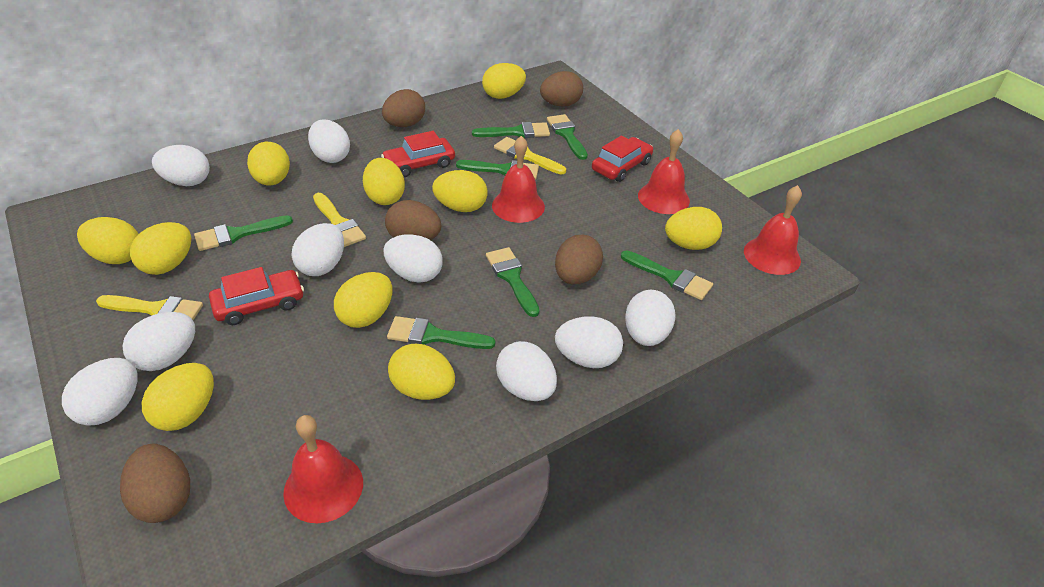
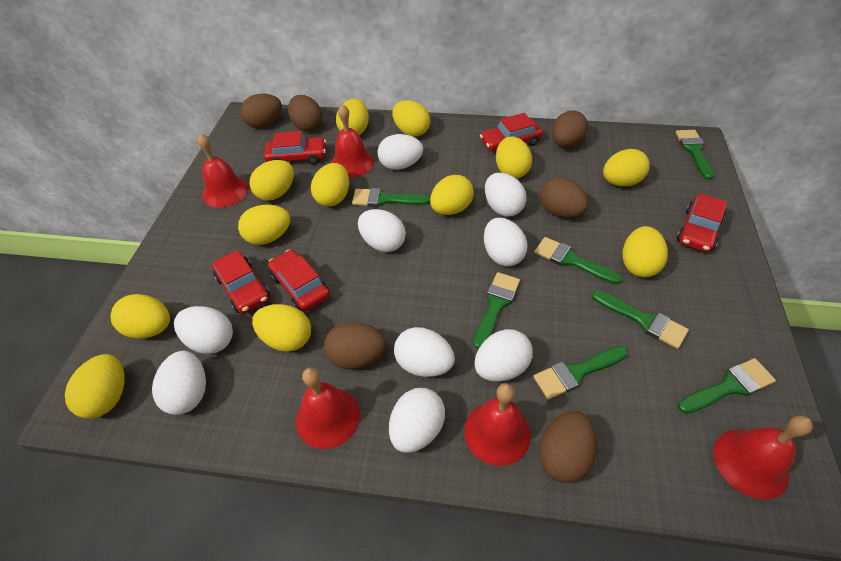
brown egg: [120,444,190,523] [382,89,425,127] [385,200,441,240] [540,71,583,107] [555,235,603,284] = 5 -> [240,94,282,128] [288,95,322,131] [324,322,386,369] [539,411,597,483] [540,177,588,218] [552,110,588,148] = 6
red bell: [283,415,363,523] [492,136,545,223] [638,129,690,214] [744,185,802,275] = 4 -> [197,133,249,208] [296,367,360,449] [331,104,374,178] [464,383,531,466] [714,415,813,500] = 5
red car: [209,267,304,325] [381,131,455,177] [592,136,653,182] = 3 -> [212,250,270,314] [264,131,326,165] [268,250,330,312] [480,113,543,153] [677,193,727,253] = 5
yellow brush: [96,295,203,320] [313,193,366,247] [494,137,566,175] = 3 -> none = 0
yellow egg: [77,217,139,264] [130,222,191,275] [142,363,214,431] [247,142,290,185] [334,272,392,328] [363,158,405,205] [388,344,455,400] [432,170,487,212] [482,63,526,99] [665,207,722,250] = 10 -> [65,354,125,419] [110,294,170,338] [238,205,291,245] [249,160,294,201] [252,304,311,352] [311,163,349,206] [336,99,369,135] [392,100,430,137] [430,175,474,215] [496,137,532,179] [603,149,650,186] [622,226,668,278] = 12

